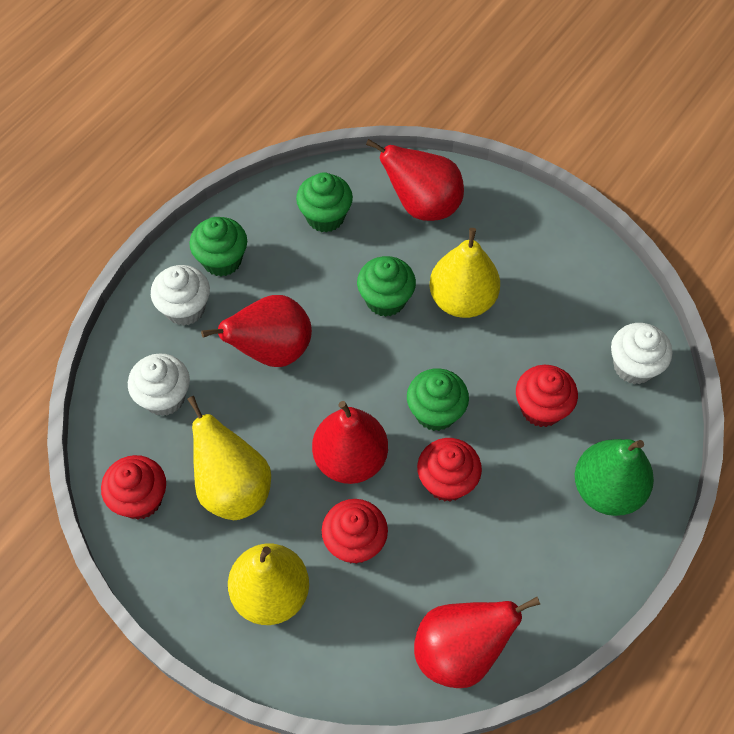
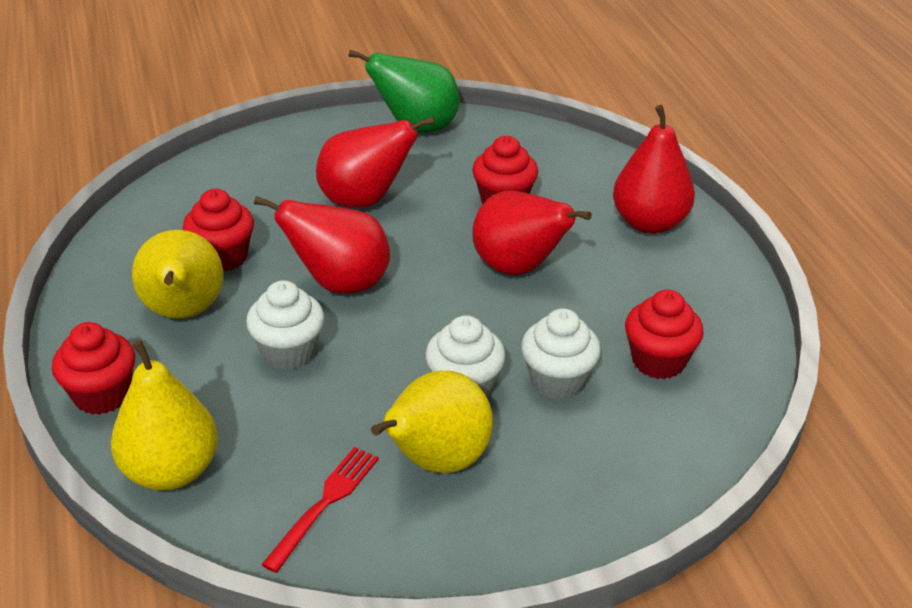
green cupcake: [189,217,247,276] [296,172,353,233] [357,256,416,317] [407,368,469,431] = 4 -> none = 0
red fork: none = 0 -> [261,447,379,573] = 1

